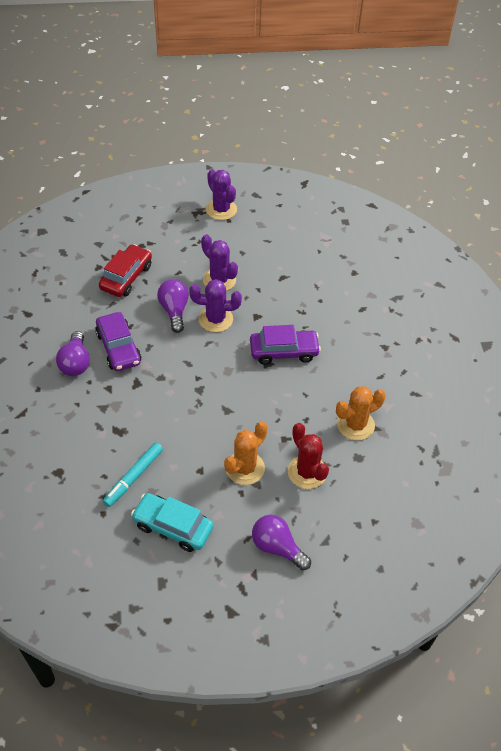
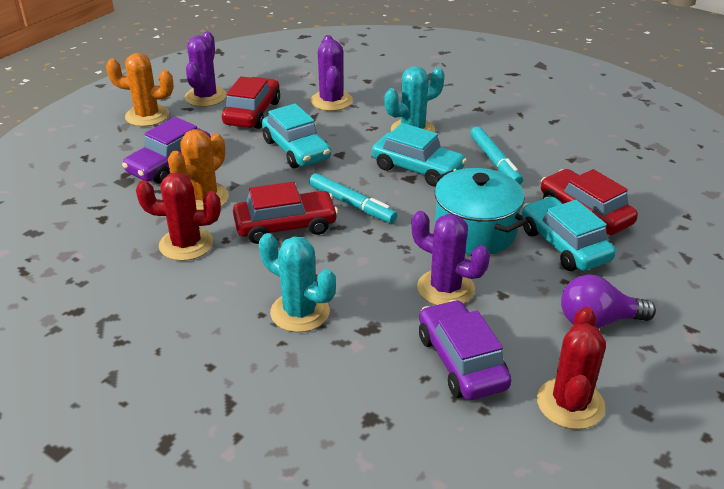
purple light bulb: [56,331,90,376] [157,279,189,333] [252,515,311,570] = 3 -> [561,274,656,329] = 1
red cactus: [288,423,329,489] = 1 -> [136,172,221,261] [537,307,606,429] = 2
red car: [99,244,152,297] = 1 -> [222,76,280,129] [233,182,338,244] [541,169,638,235] = 3
turquoise cactus: none = 0 -> [259,233,336,332] [385,66,445,132] = 2
turquoise car: [131,493,214,552] = 1 -> [262,103,331,168] [372,123,467,187] [522,197,616,271] = 3
turquoise marker: [103,442,163,507] = 1 -> [309,173,397,223] [470,127,523,185] = 2
turquoise pot: none = 0 -> [433,168,528,255] = 1

